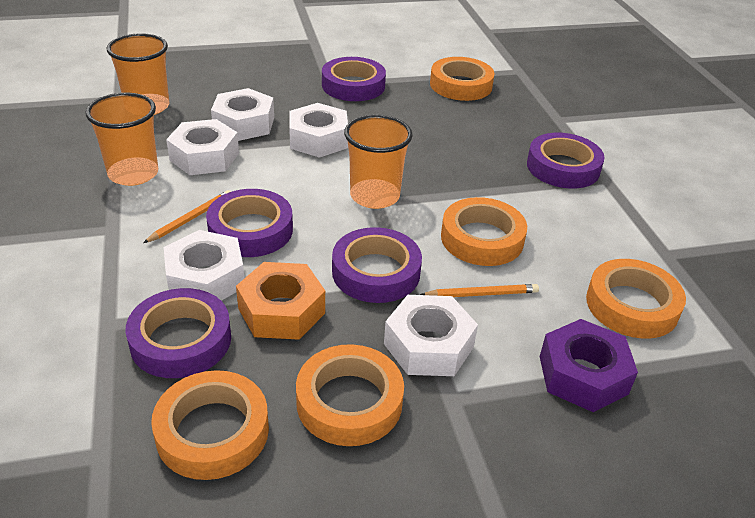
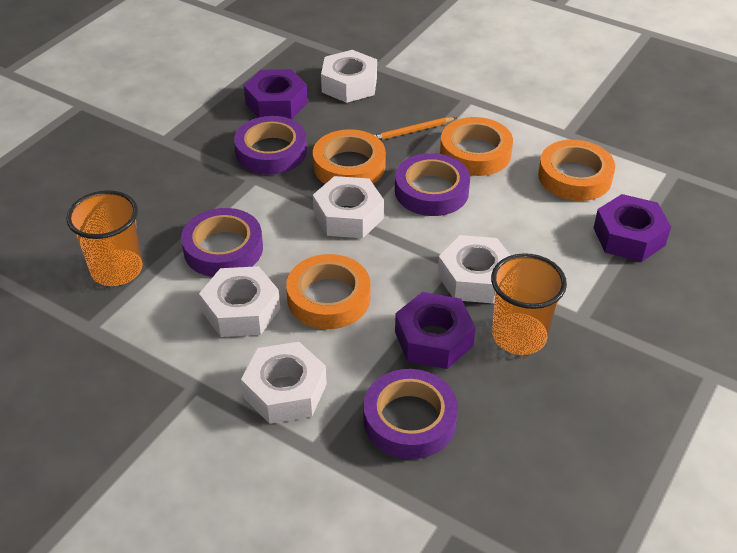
orange cup: [85,93,158,186] [107,33,169,115] [344,115,413,209] = 3 -> [66,190,142,286] [491,253,567,355] = 2
orange nut: [236,262,325,340] = 1 -> none = 0
orange pencil: [143,190,231,243] [420,284,539,297] = 2 -> [374,117,456,140] = 1
orange tape: [151,370,269,480] [296,344,404,446] [430,57,495,101] [441,197,527,266] [586,259,686,339] = 5 -> [286,254,370,329] [313,129,386,184] [440,117,513,176] [538,140,615,201] = 4
purple nut: [540,319,638,412] = 1 -> [244,69,308,119] [395,292,476,369] [594,194,671,262] = 3
purple tape: [125,288,231,378] [206,189,293,257] [322,57,386,101] [332,227,422,303] [527,133,605,189] = 5 -> [181,208,263,277] [234,116,307,175] [363,369,458,459] [395,153,470,216] = 4

